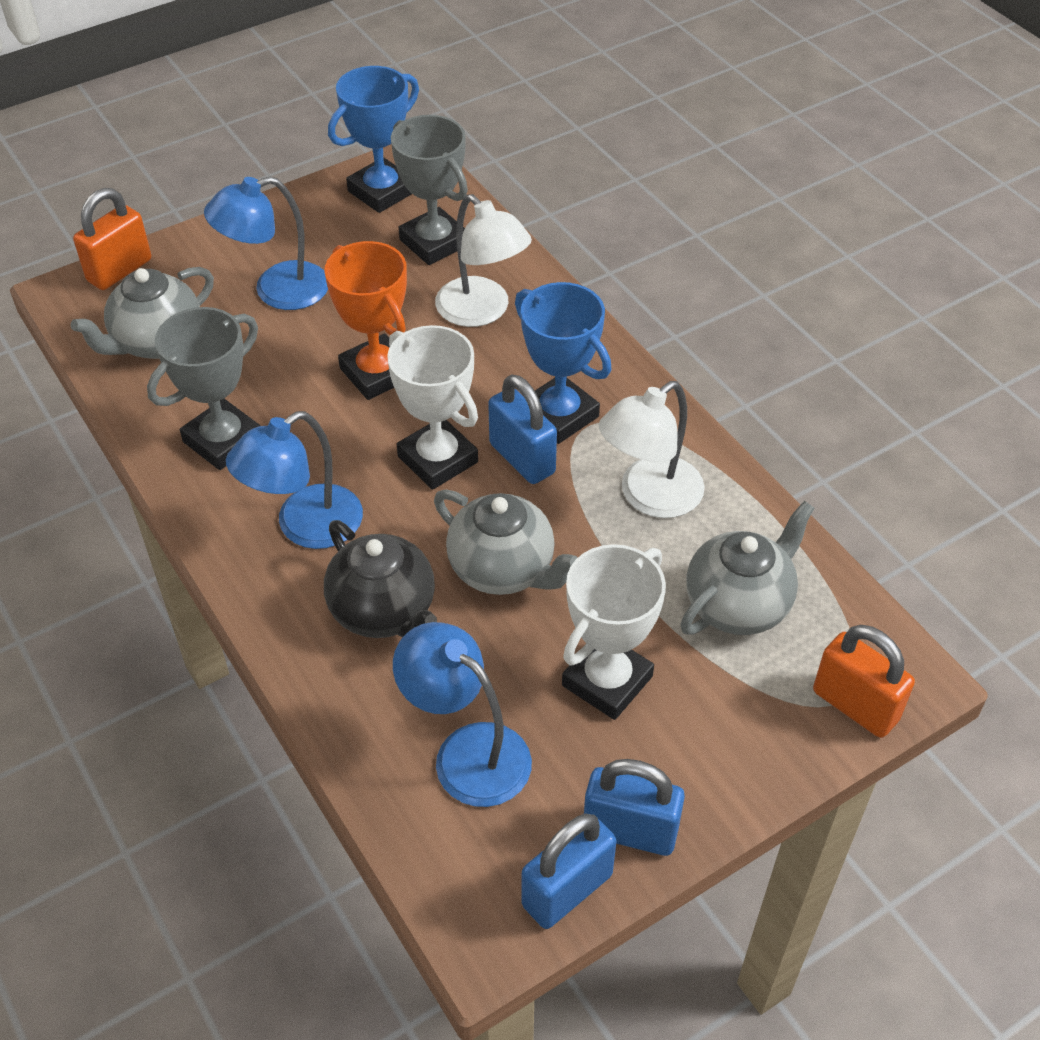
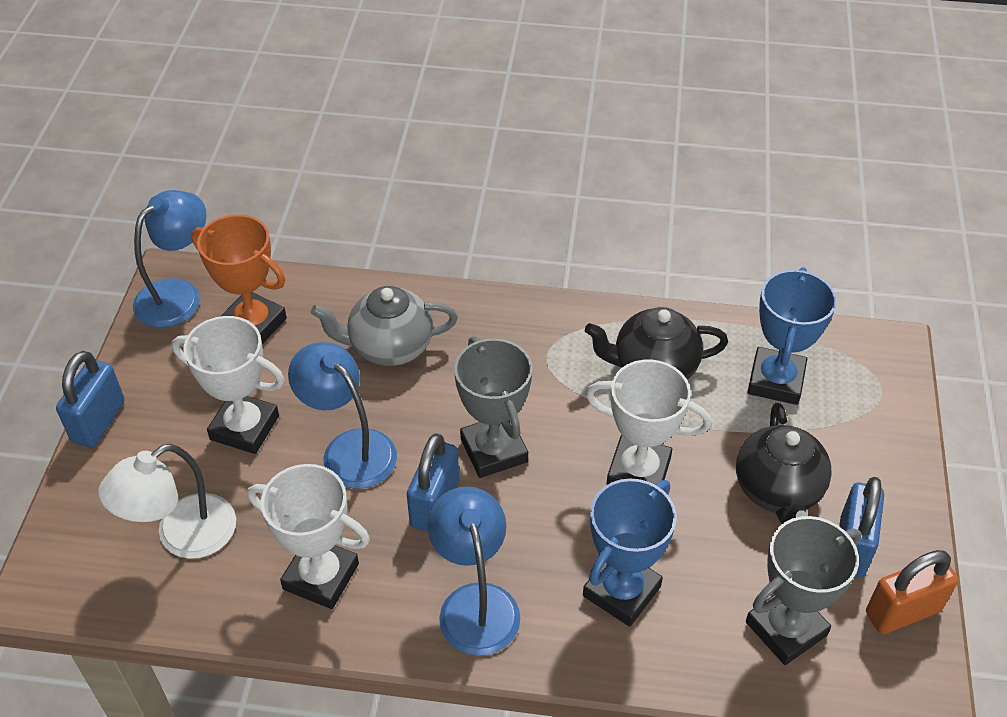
black teapot: [324,520,437,638] = 1 -> [585,307,728,380] [736,403,832,524] = 2
grey teapot: [70,267,214,359] [434,490,578,595] [680,501,815,635] = 3 -> [311,286,458,366] = 1
orange padlock: [73,188,151,290] [813,625,915,738] = 2 -> [866,550,958,634] = 1
white lamp: [435,194,532,327] [599,381,705,518] = 2 -> [98,444,236,559] = 1
white trophy: [387,325,478,490] [562,544,666,720] = 2 -> [172,316,285,454] [247,464,370,609] [586,360,712,485] = 3

